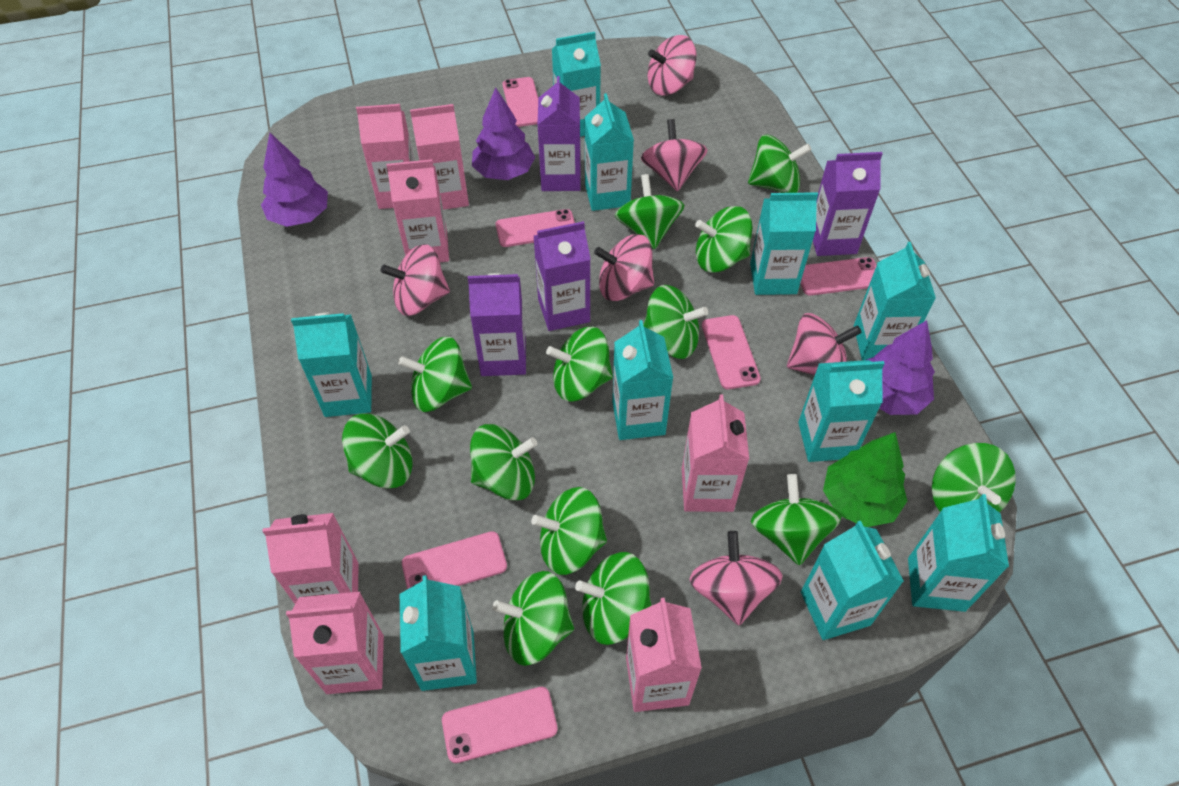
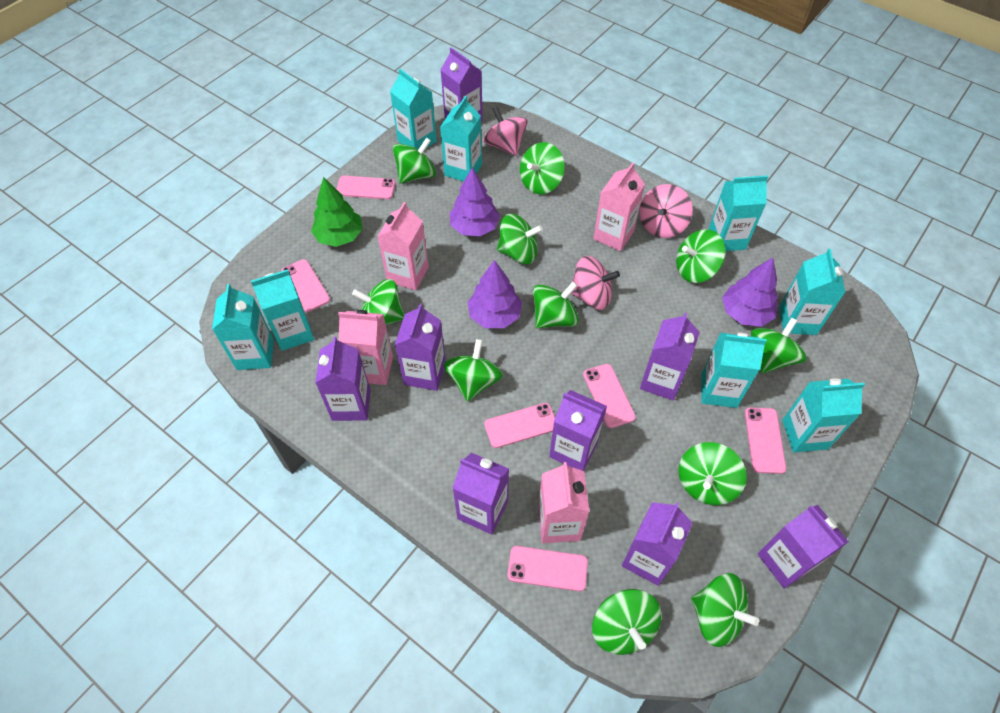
green spinning top: [342,414,413,489] [398,337,472,412] [470,424,537,501] [492,571,574,666] [531,487,607,575] [546,327,613,402] [575,552,652,645] [615,174,685,249] [643,285,708,359] [695,206,753,273] [748,135,812,193] [751,474,841,566] [932,443,1016,512] = 13 -> [352,279,404,325] [393,137,436,184] [444,339,503,402] [497,214,543,264] [520,142,565,194] [533,282,579,328] [592,589,661,655] [676,229,726,283] [678,442,747,505] [691,573,759,647] [751,317,807,374] = 11
pink carton: [262,513,359,604] [286,592,384,694] [356,104,414,209] [386,159,449,262] [410,104,469,210] [626,598,702,712] [682,394,749,512] = 7 -> [338,310,393,385] [377,202,429,290] [538,462,590,543] [593,163,645,251] = 4
pink spinning top: [381,244,450,316] [594,234,654,301] [641,119,707,191] [648,35,696,96] [689,531,783,625] [787,313,862,375] = 6 -> [483,106,528,156] [571,256,620,310] [639,184,693,238] = 3
purple carton: [468,273,526,376] [534,221,591,331] [537,76,581,191] [813,152,883,256] = 4 -> [315,336,370,421] [395,304,446,391] [441,48,483,122] [453,453,509,535] [549,390,607,471] [622,502,693,586] [640,312,700,400] [758,505,849,588] = 8
turquoise carton: [291,313,372,417] [400,575,477,691] [552,32,601,137] [584,93,634,211] [612,320,673,440] [750,192,818,295] [798,360,885,462] [801,521,904,640] [854,242,936,360] [908,494,1009,612] = 10 -> [212,284,274,370] [251,269,314,351] [390,69,437,150] [440,96,482,181] [701,333,767,408] [708,175,768,251] [779,249,846,335] [782,378,865,452] = 8

